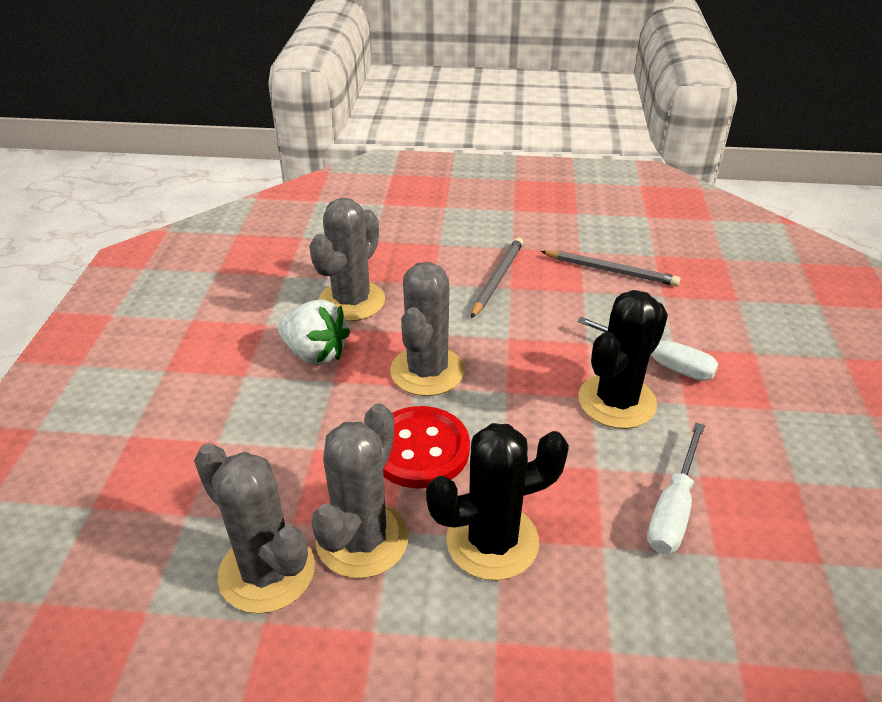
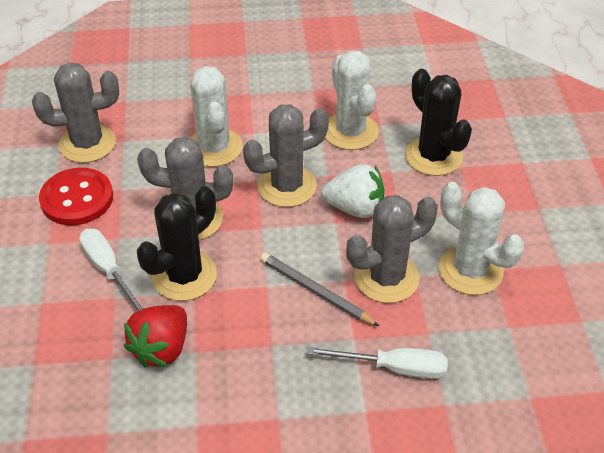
grey pencil: [471,237,523,318] [540,250,680,286] = 2 -> [260,253,379,326] = 1
red strawberry: none = 0 -> [124,305,187,368] = 1
white cactus: none = 0 -> [190,66,243,167] [325,51,379,150] [439,182,524,295] = 3

